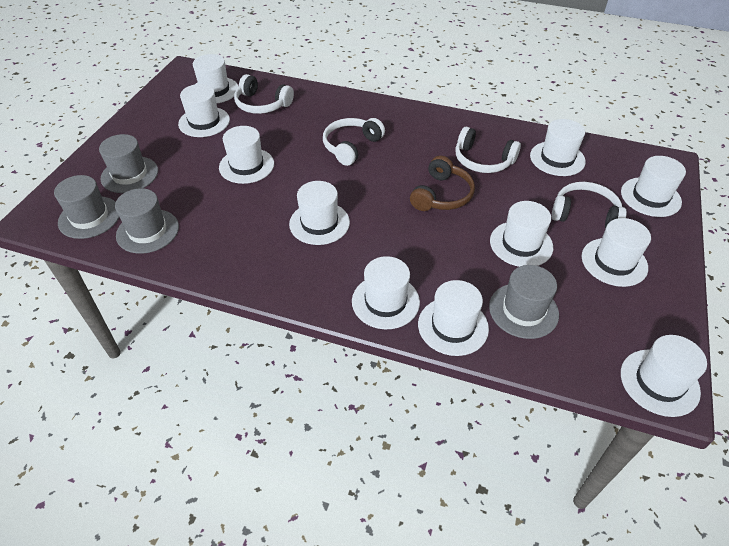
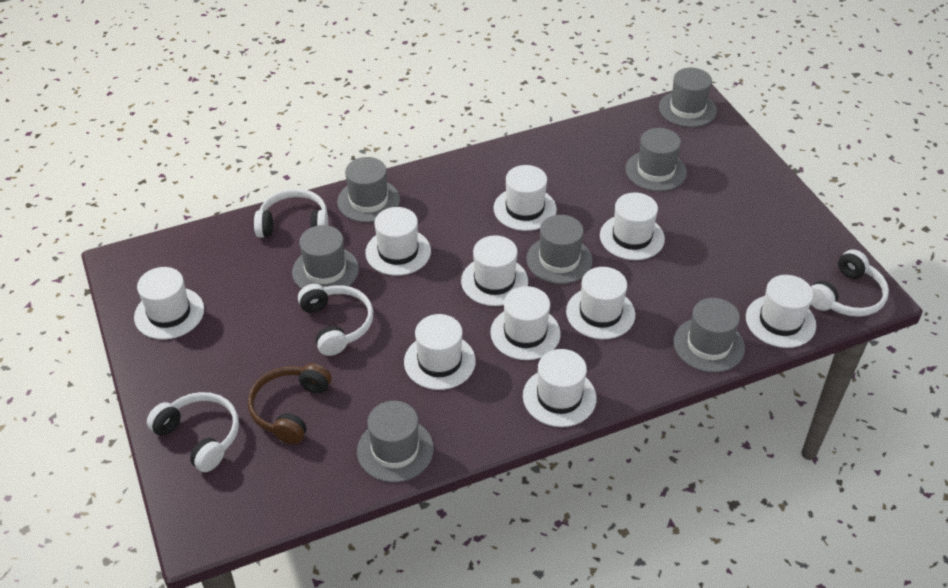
grey hat: [54,175,119,239] [99,134,158,193] [115,188,179,254] [489,265,559,339] = 4 -> [292,225,359,289] [337,157,400,222] [357,401,434,482] [526,215,593,284] [625,128,687,191] [659,68,717,127] [673,298,745,373] = 7
white hat: [178,84,230,137] [193,54,239,103] [219,126,274,184] [289,181,350,245] [352,256,420,329] [418,280,489,356] [490,201,553,267] [530,119,586,176] [582,218,651,287] [621,156,686,217] [621,335,707,417] = 11 -> [134,267,204,340] [365,207,431,276] [404,314,476,390] [461,235,528,306] [490,286,561,360] [493,165,557,231] [523,349,597,427] [566,267,635,339] [600,192,665,260] [746,275,816,348] = 10

